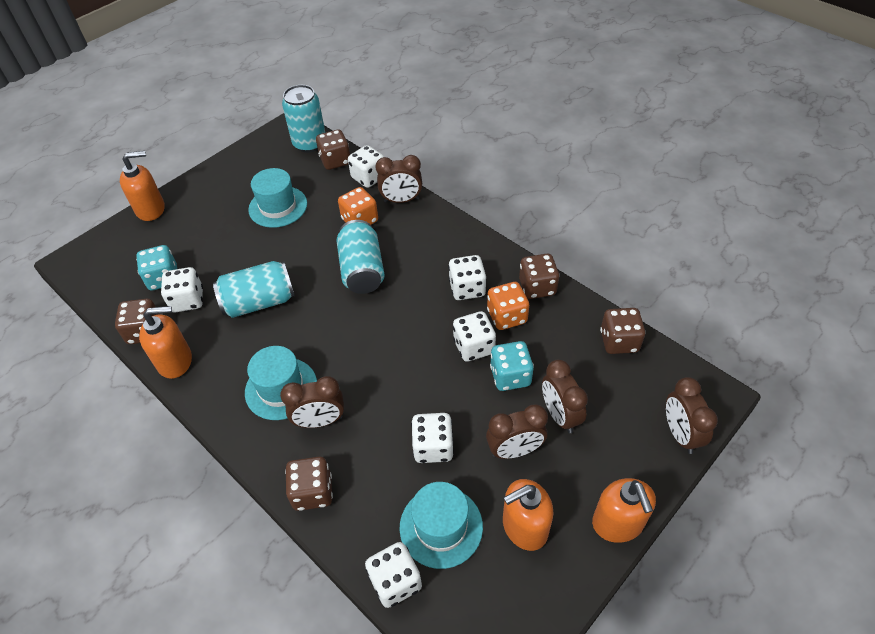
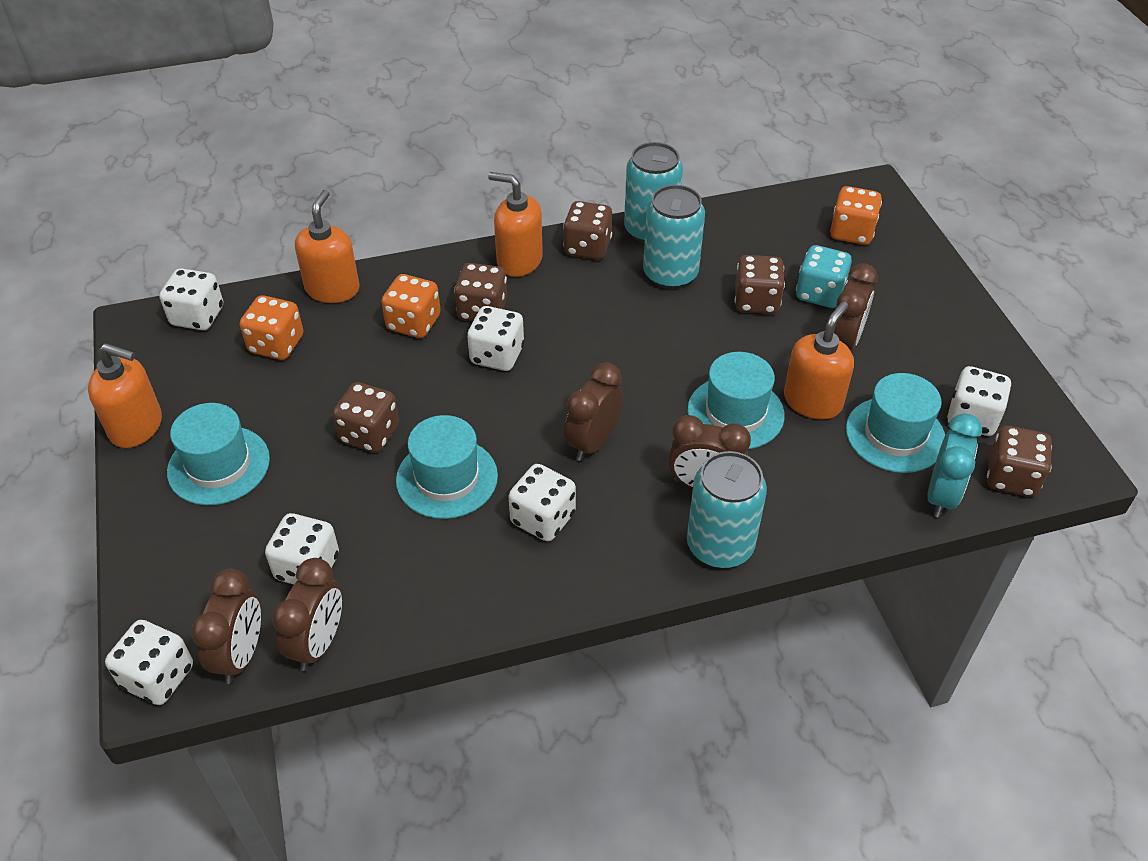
orange dice: [338,187,378,225] [487,282,529,330] = 2 -> [240,295,303,360] [381,274,441,338] [830,186,882,245] = 3
turquoise clock: none = 0 -> [927,413,982,518] = 1
turquoise dice: [136,245,177,291] [490,341,534,391] = 2 -> [796,245,852,308] = 1
turquoise hat: [245,346,317,420] [248,168,307,228] [399,482,483,569] = 3 -> [167,403,270,505] [396,415,498,519] [687,352,785,449] [846,373,945,473] = 4

